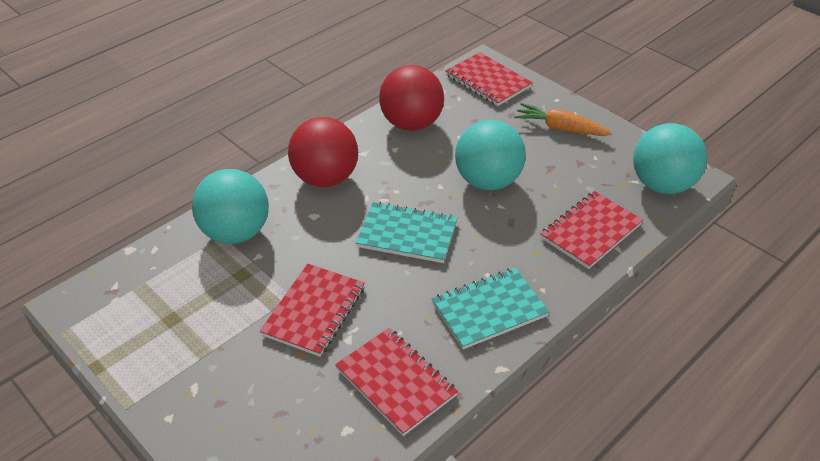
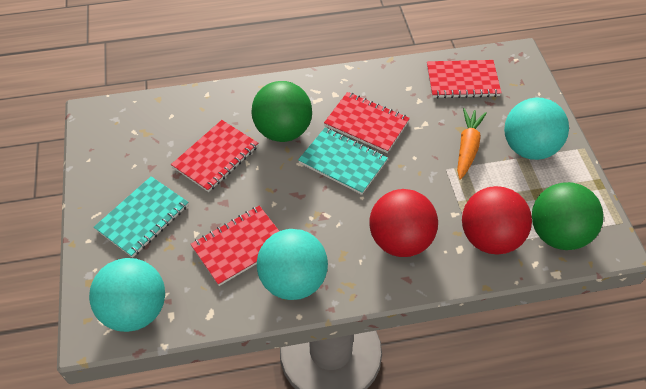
green ball: none = 0 -> [251,81,312,142] [532,182,604,250] = 2

